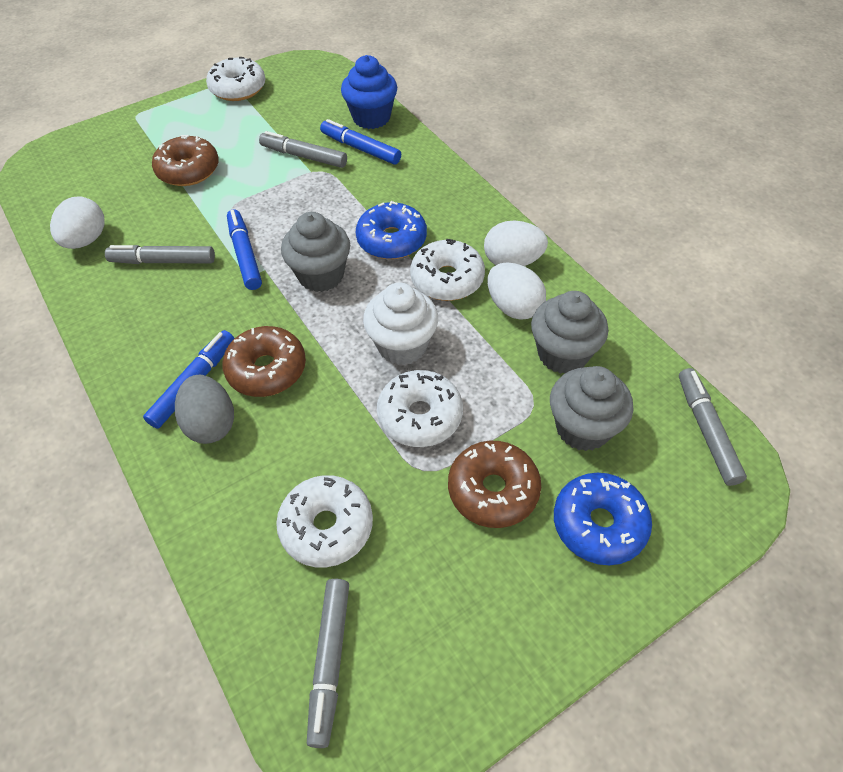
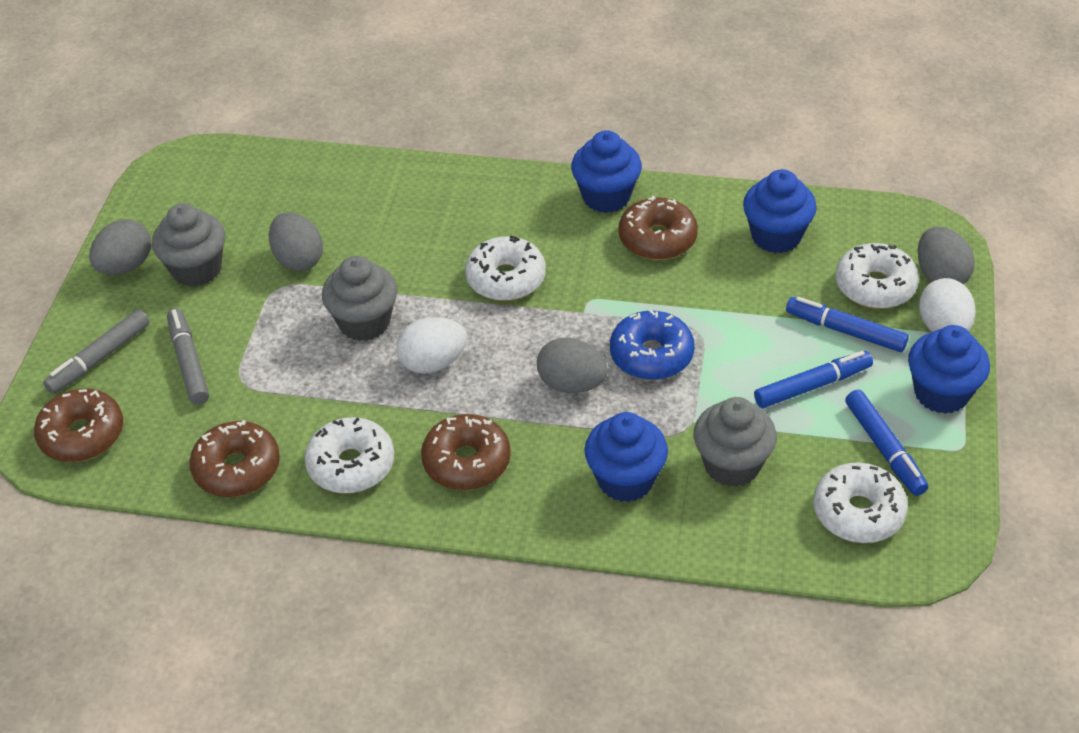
blue cupcake: [341,55,397,129] = 1 -> [571,130,642,213] [584,412,668,502] [743,169,817,253] [908,325,990,414] = 4
blue donut: [356,201,427,259] [554,473,652,565] = 2 -> [610,310,695,380] = 1
brown donut: [152,135,219,186] [222,326,306,397] [448,441,541,528] = 3 -> [34,389,123,462] [189,420,280,497] [421,414,511,490] [619,196,698,260] = 4
grey egg: [175,375,234,444] = 1 -> [89,220,151,275] [269,212,323,271] [537,338,608,393] [918,226,975,284] = 4
grey marker: [105,245,215,264] [259,131,347,168] [307,579,349,748] [679,368,747,486] = 4 -> [43,309,150,394] [167,308,209,405] = 2
white cupcake: [363,283,438,365] = 1 -> none = 0
white egg: [50,197,105,249] [484,221,548,266] [487,262,546,320] = 3 -> [396,317,467,374] [919,278,976,332] = 2

